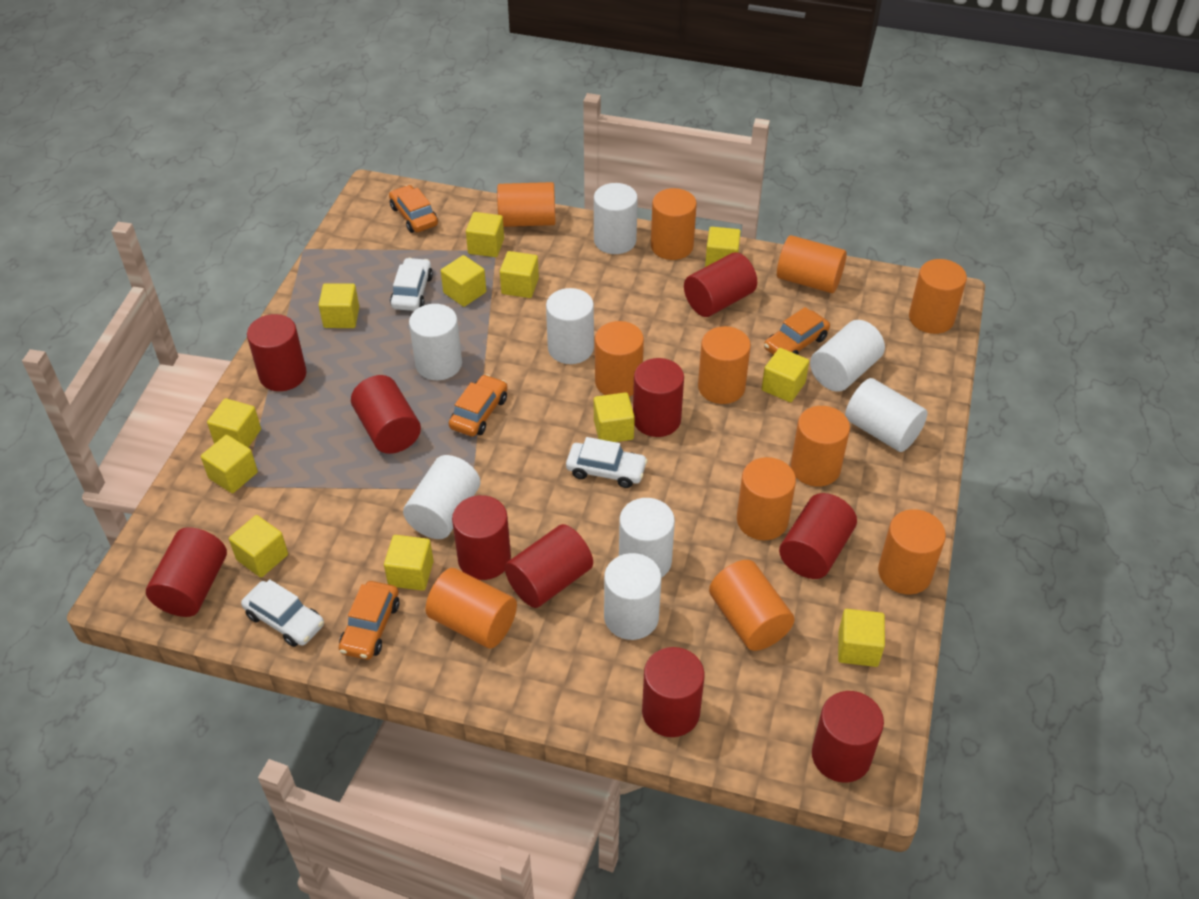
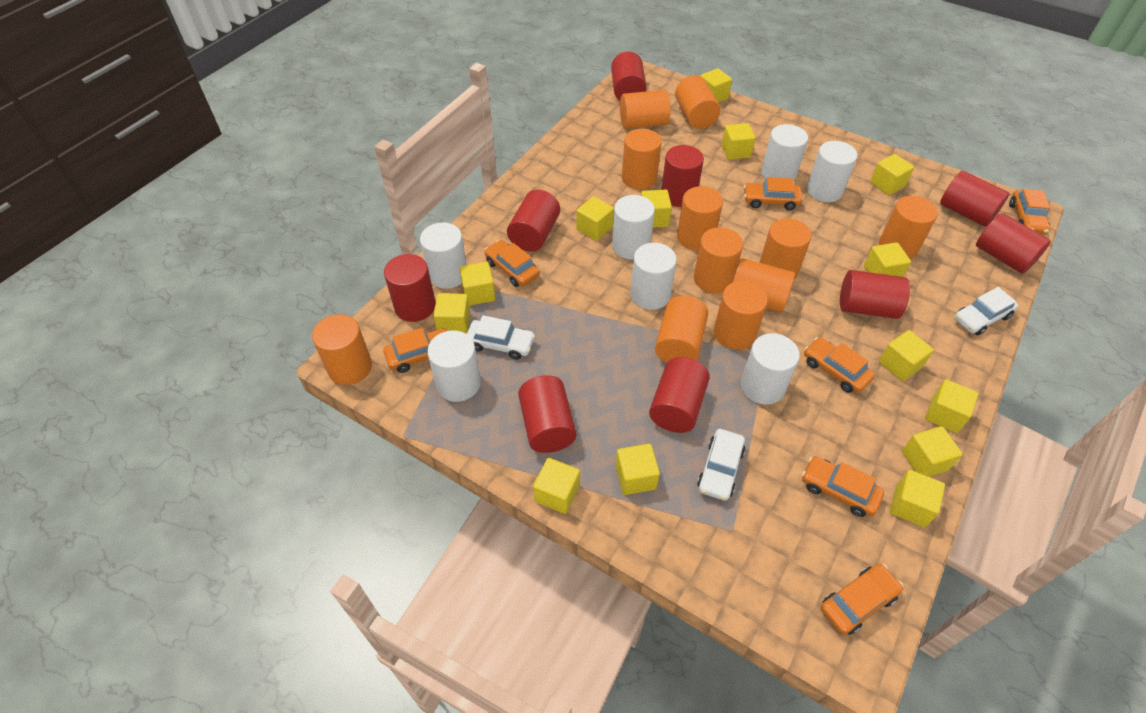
orange car: [339,581,399,660] [389,185,438,233] [449,374,508,437] [764,307,830,355] = 4 -> [383,328,449,373] [484,240,540,287] [744,177,802,210] [802,456,884,517] [804,337,875,393] [821,564,903,635] [1009,189,1050,235] = 7
red cylinder: [146,527,227,617] [247,314,307,391] [351,375,421,454] [452,495,511,580] [505,524,593,608] [633,358,684,437] [642,647,705,737] [684,252,757,317] [779,493,857,579] [812,691,884,783] = 10 -> [384,254,436,322] [507,190,560,252] [518,375,577,453] [611,52,647,101] [649,357,710,433] [661,145,704,207] [840,270,910,319] [940,171,1010,227] [976,213,1051,274] = 9
white cylinder: [403,455,480,539] [409,304,462,380] [546,288,594,364] [594,183,638,254] [604,553,661,640] [619,498,675,578] [810,320,885,392] [845,378,927,452] = 8 -> [420,223,467,289] [427,330,481,402] [612,195,655,259] [630,243,677,310] [741,333,800,405] [761,124,808,181] [807,141,857,202] = 7
yellow cube: [201,435,258,493] [207,398,261,448] [229,515,288,577] [319,283,359,328] [384,535,434,591] [441,255,486,307] [466,212,504,257] [500,251,539,298] [594,392,635,442] [705,227,741,267] [762,348,809,402] [838,609,885,667] = 12 -> [433,293,470,334] [460,262,496,306] [533,458,580,514] [576,196,614,241] [616,444,660,495] [641,190,672,228] [701,68,732,103] [722,123,755,160] [864,242,911,277] [870,154,914,195] [879,330,934,381] [890,470,945,527] [902,426,962,477] [925,379,978,433] = 14

